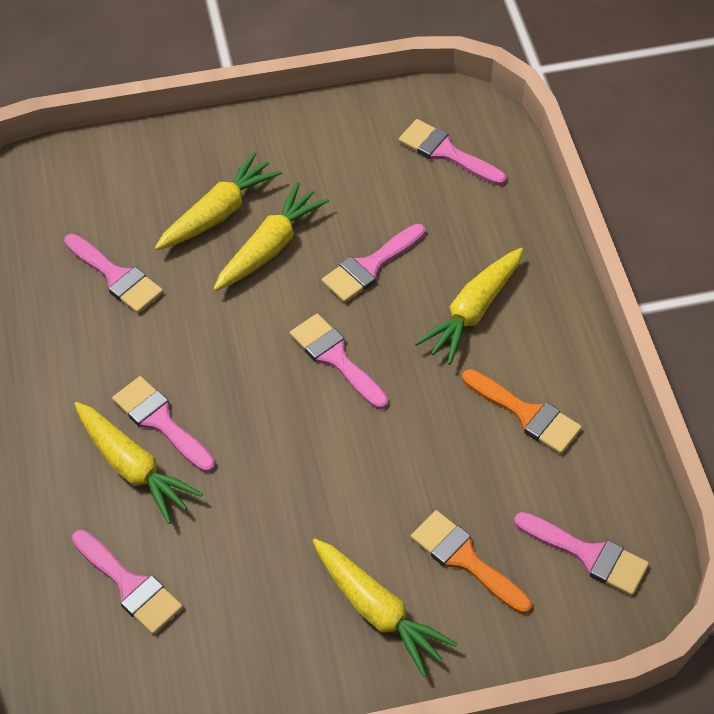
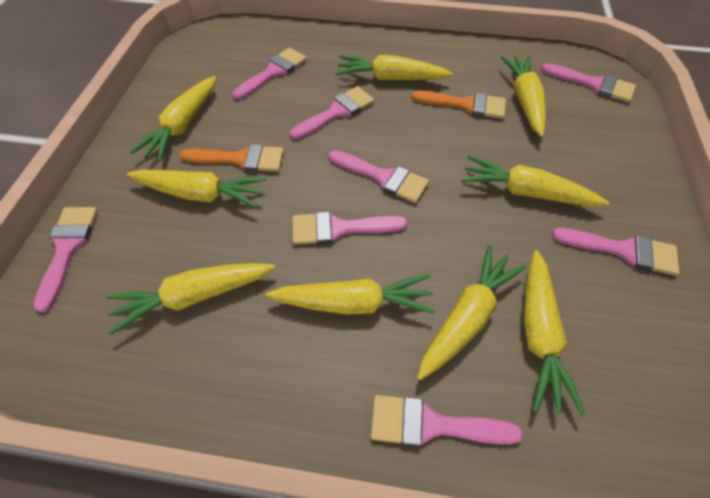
pink brush: [64,234,163,313] [72,530,183,635] [112,376,215,472] [290,314,388,409] [321,224,425,303] [398,119,506,186] [514,512,649,596] = 7 -> [34,207,98,312] [233,48,307,99] [290,86,374,139] [293,211,407,245] [329,150,429,203] [371,395,523,447] [541,63,636,103] [552,228,680,276] = 8
yellow carrot: [74,402,203,524] [155,152,282,250] [213,182,329,291] [312,539,458,677] [415,248,523,365] = 5 -> [106,263,275,335] [127,169,266,208] [130,76,216,162] [266,274,435,315] [336,55,453,80] [417,245,526,380] [462,155,609,207] [501,55,546,137] [524,250,585,416] = 9

